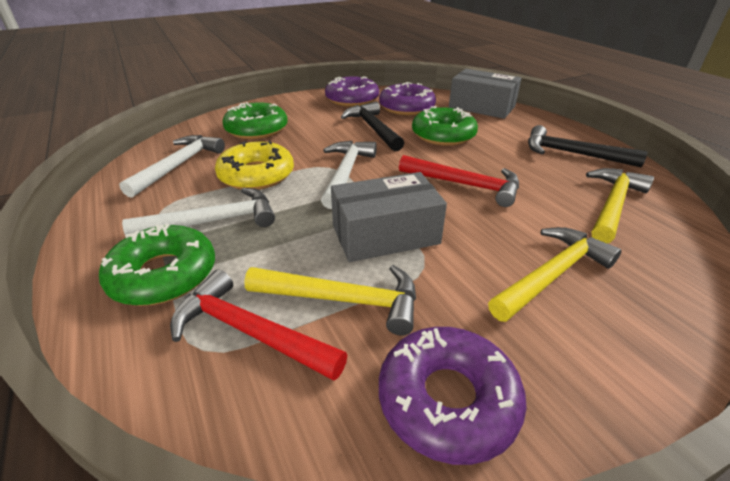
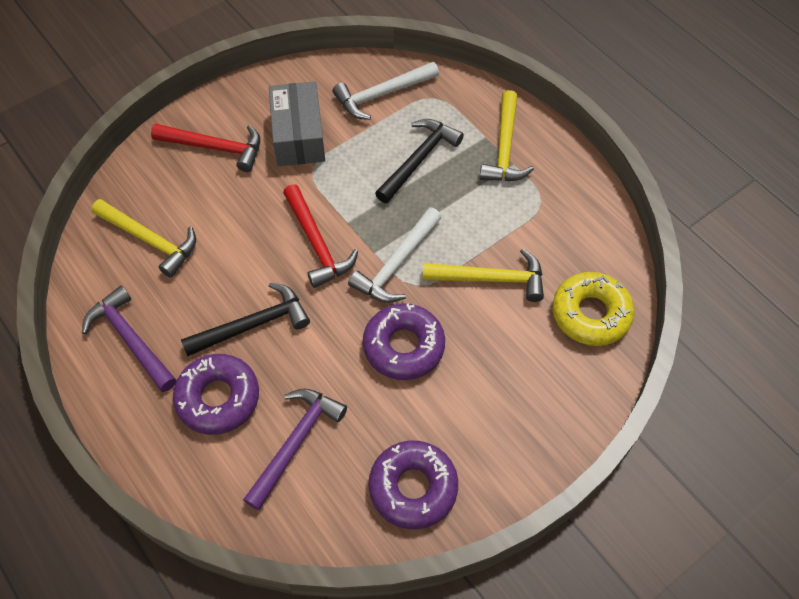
green donut: [99,224,215,306] [223,102,288,140] [412,106,478,146] = 3 -> none = 0
grey box: [331,172,447,262] [449,69,522,119] = 2 -> [269,81,325,166] = 1
purple hammer: none = 0 -> [82,286,177,392] [243,389,347,511] = 2
white hammer: [119,135,225,198] [122,188,275,235] [321,141,377,209] = 3 -> [333,62,439,120] [348,207,442,303] = 2

